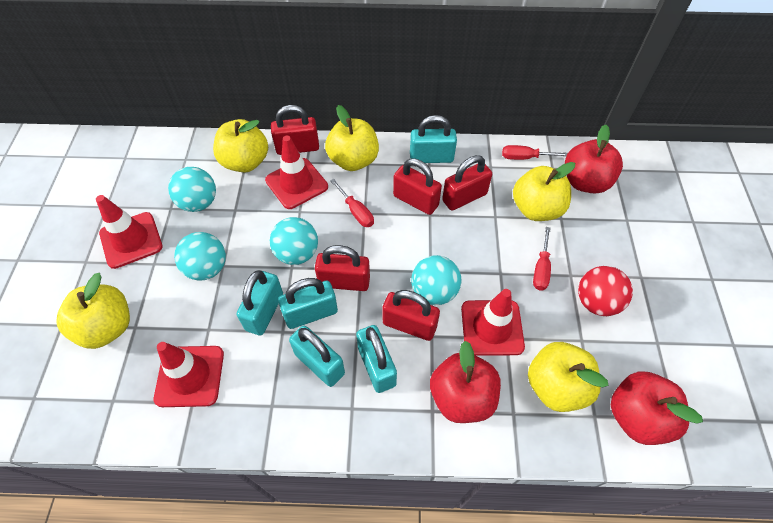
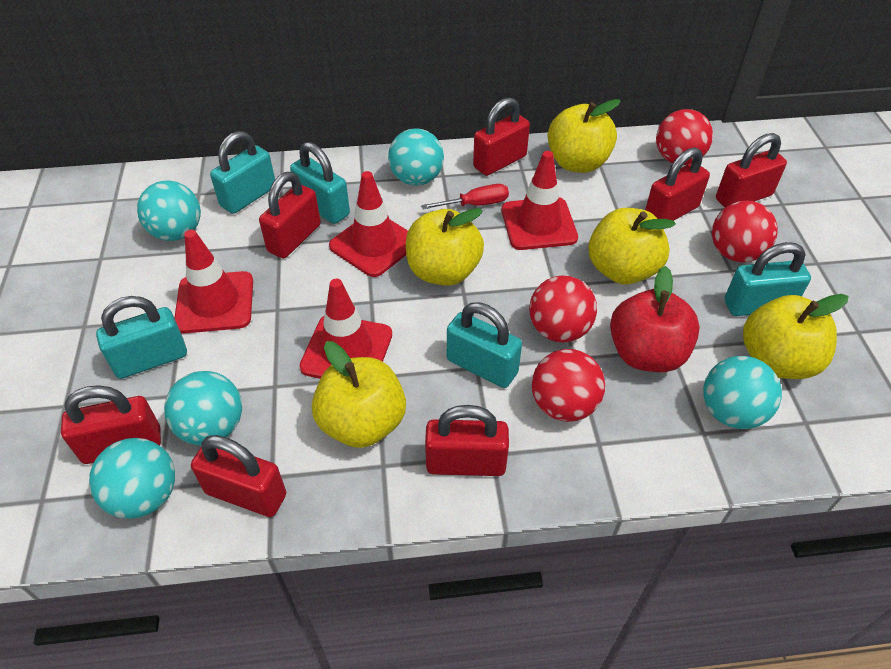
red apple: [430,341,501,423] [565,125,623,193] [611,371,703,445] = 3 -> [610,266,700,372] = 1
red ball: [578,266,633,316] = 1 -> [529,275,597,342] [532,349,605,422] [656,109,713,165] [712,201,778,262] = 4
red padlock: [271,105,319,155] [315,245,370,291] [382,290,440,341] [393,158,442,215] [442,155,492,211] = 5 -> [61,385,161,464] [191,435,286,517] [259,172,321,258] [425,405,509,476] [473,97,530,176] [645,147,710,220] [716,133,787,207] = 7
red screwdriver: [330,179,374,227] [502,145,568,160] [533,227,551,291] = 3 -> [421,184,509,209] = 1
turquoise ball: [168,167,216,212] [174,232,226,280] [270,217,318,265] [411,255,461,305] = 4 -> [89,438,175,519] [137,181,201,241] [164,371,242,445] [388,128,444,186] [703,356,782,429] = 5

